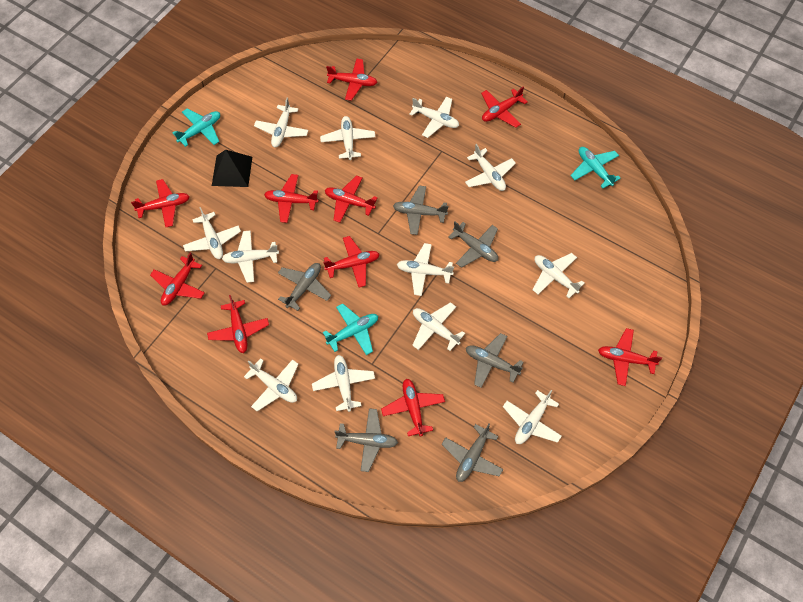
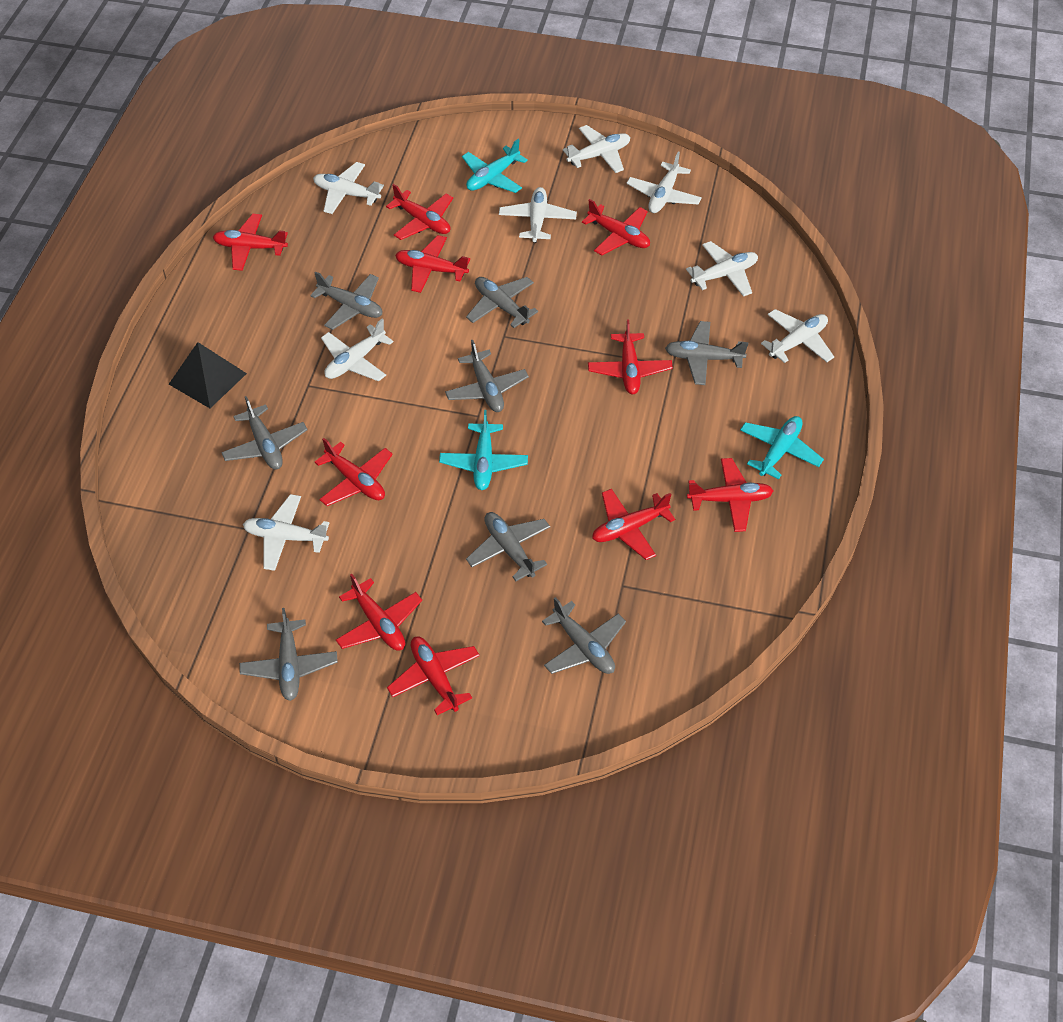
grey plane: [278,263,331,311] [334,408,398,472] [393,185,448,235] [442,424,503,482] [448,222,498,268] [466,333,523,388] = 6 -> [221,396,308,469] [239,608,338,701] [310,272,382,330] [445,340,529,412] [466,277,538,328] [466,512,550,581] [542,597,626,674] [665,321,749,385] = 8
white plane: [183,207,241,259] [222,231,279,283] [244,358,298,411] [254,98,308,147] [312,355,375,412] [320,116,375,160] [397,243,454,296] [410,97,459,138] [412,302,465,351] [465,144,516,191] [503,390,562,444] [533,253,585,298] = 12 -> [243,494,329,571] [313,162,384,214] [321,319,394,381] [499,187,577,243] [563,125,630,173] [626,152,702,213] [686,241,758,297] [761,309,834,363] = 8

